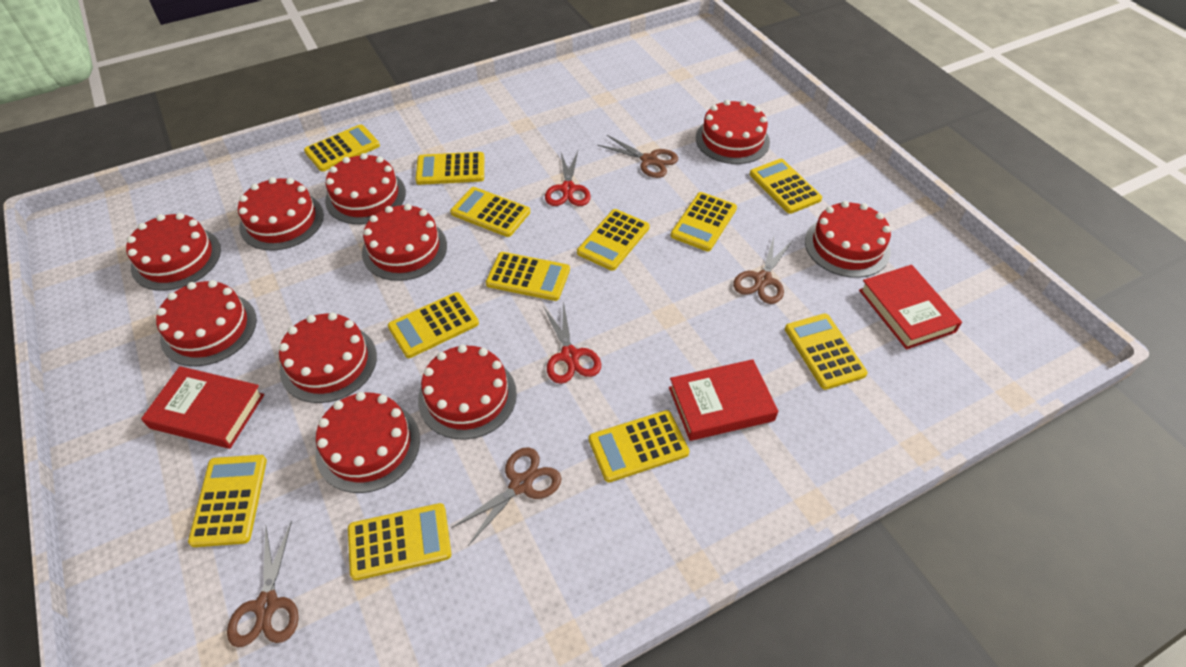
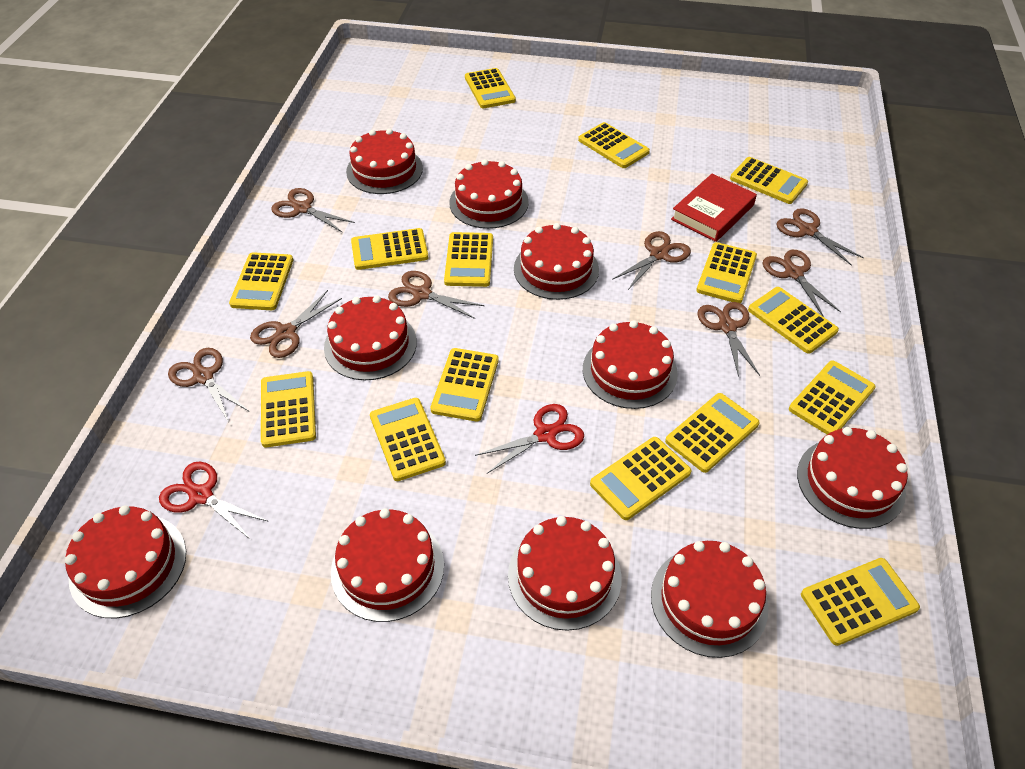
brown scissors: [227,521,299,647] [451,447,561,546] [597,135,678,178] [733,237,793,304] = 4 -> [168,348,250,422] [250,290,342,358] [271,188,355,233] [388,271,484,319] [612,231,691,290] [697,302,760,377] [763,250,841,317] [777,208,864,266] = 8
red book: [141,366,264,449] [669,359,778,441] [859,265,962,350] = 3 -> [671,174,757,242] = 1
yellow calculator: [188,455,267,547] [304,124,380,172] [348,503,451,581] [388,292,479,358] [415,152,484,185] [450,187,530,237] [486,252,570,301] [577,209,650,271] [589,410,689,482] [671,192,737,251] [750,159,822,214] [785,313,868,390] = 12 -> [229,252,293,310] [261,371,316,447] [351,228,428,270] [370,398,446,481] [430,348,499,422] [444,232,493,287] [465,68,516,108] [578,122,650,168] [590,437,692,520] [665,393,760,473] [696,242,757,303] [730,157,808,204] [748,287,839,354] [789,360,876,434] [801,558,920,646] = 15

